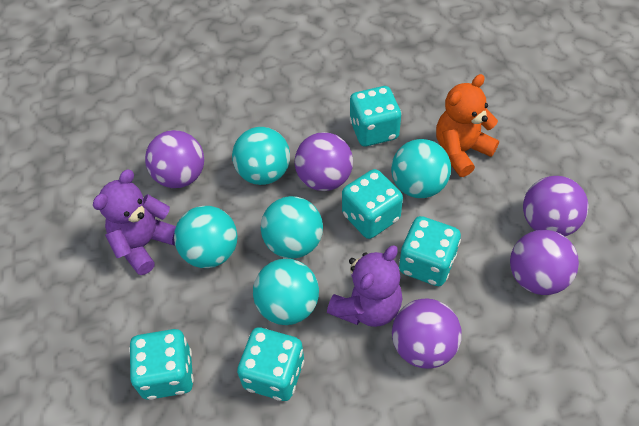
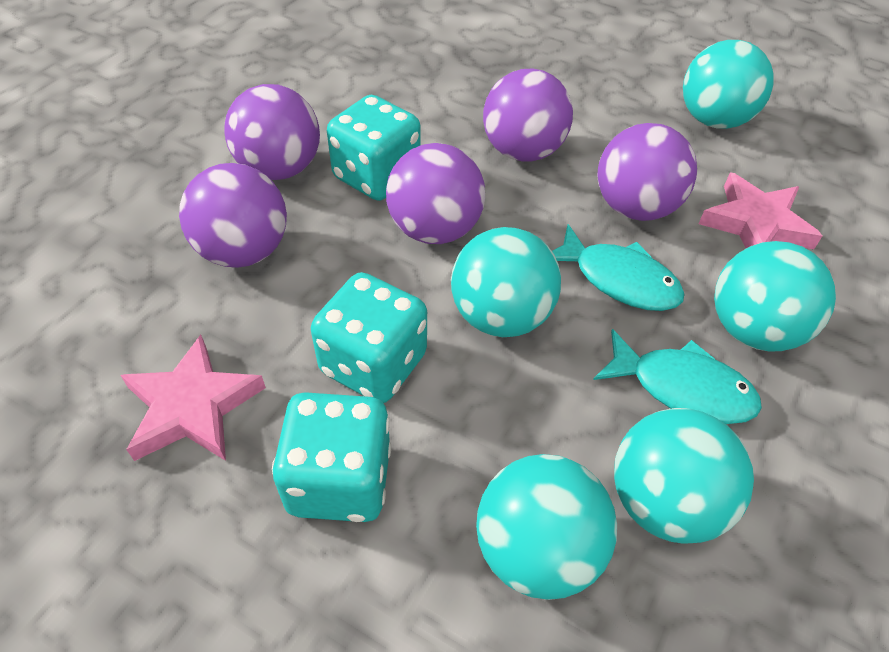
orange teddy bear: [436,74,499,177] = 1 -> none = 0
pink star: none = 0 -> [120,335,266,461] [699,172,822,249] = 2
purple teddy bear: [93,169,176,275] [327,245,402,327] = 2 -> none = 0
turquoise dice: [129,329,194,400] [237,327,304,401] [342,169,403,239] [349,86,401,146] [399,216,461,286] = 5 -> [272,392,391,522] [311,272,427,403] [327,95,421,201] = 3
turquoise fish: none = 0 -> [552,224,685,311] [593,329,762,424] = 2

